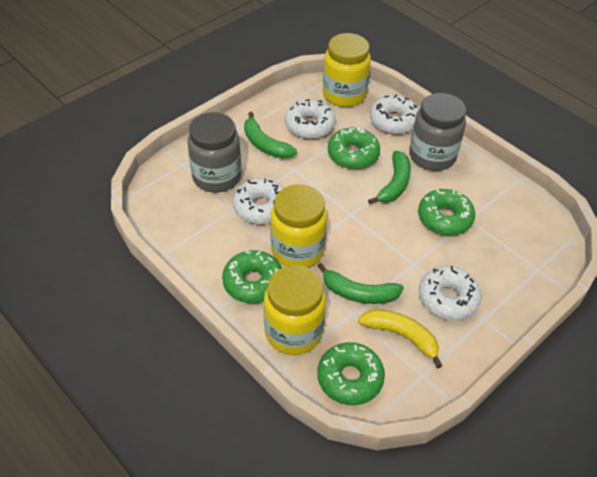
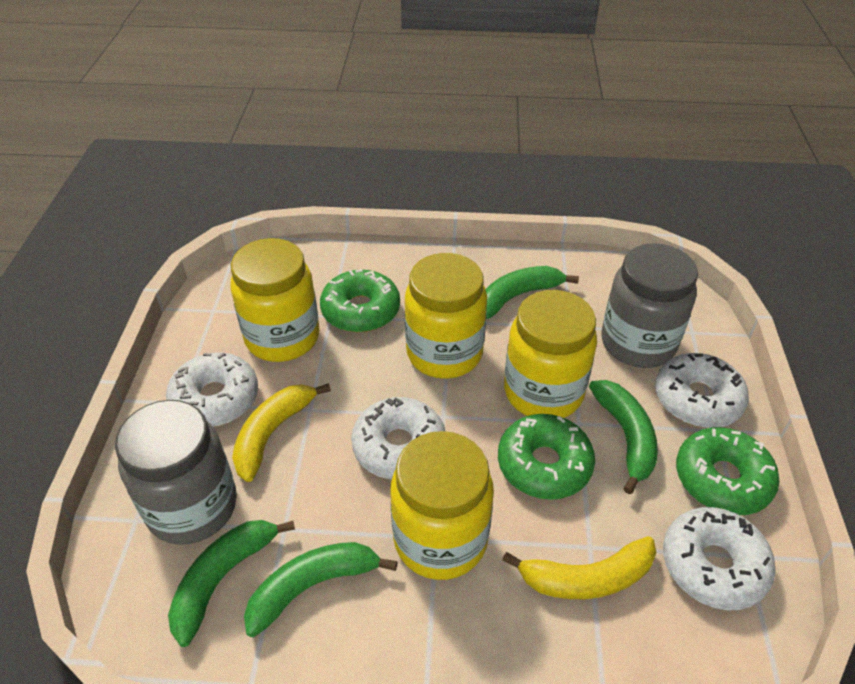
green banana: [244,112,297,159] [317,263,404,304] [368,150,411,204] = 3 -> [168,520,295,647] [244,542,398,637] [485,266,579,319] [589,380,658,494] = 4
green donut: [222,250,282,303] [317,342,385,405] [328,128,380,169] [418,189,475,235] = 4 -> [320,269,400,333] [498,414,595,500] [676,427,780,515] = 3
yellow banana: [358,310,442,369] = 1 -> [232,383,331,482] [502,536,657,599] = 2
yellow jar: [264,265,326,355] [270,184,327,268] [323,33,371,107] = 3 -> [231,238,320,362] [390,431,494,580] [405,253,487,379] [504,290,597,418] = 4

